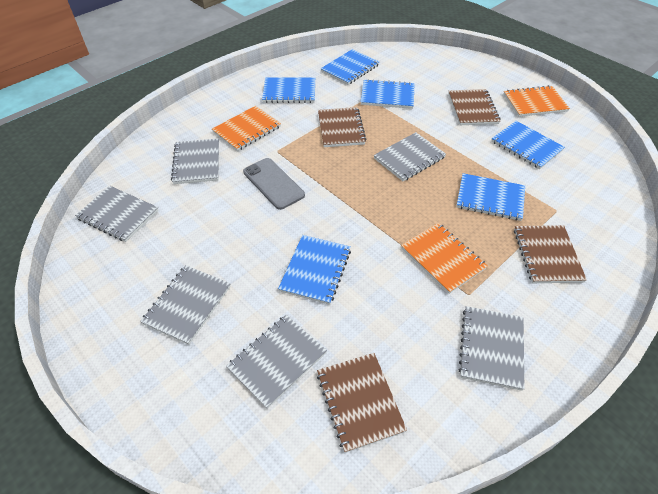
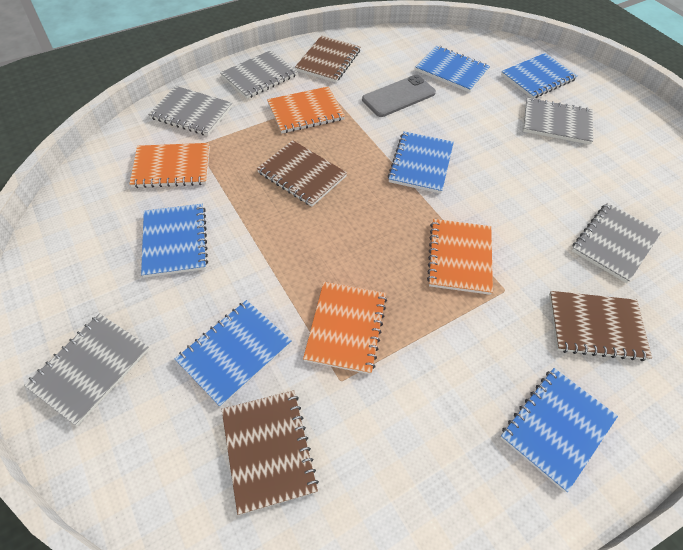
grey notebook: [75,186,159,242] [140,265,231,345] [171,138,219,184] [226,315,327,409] [374,132,446,181] [458,306,525,391] = 6 -> [24,313,149,426] [148,86,232,136] [220,50,298,99] [523,98,593,145] [572,203,661,283] = 5
orange notebook: [212,106,281,151] [401,223,488,294] [503,85,570,117] = 3 -> [129,143,210,188] [267,86,345,133] [303,282,387,374] [427,219,493,295] = 4

